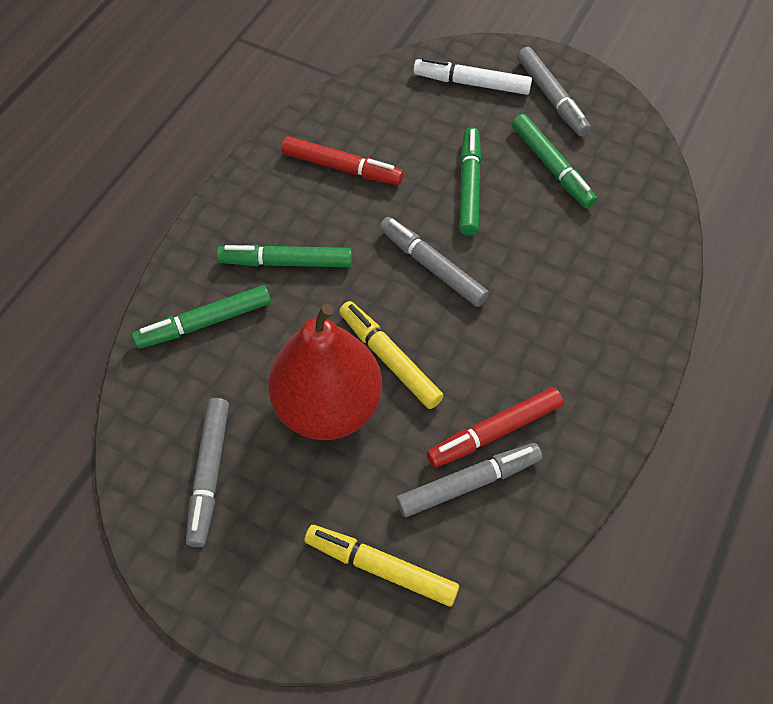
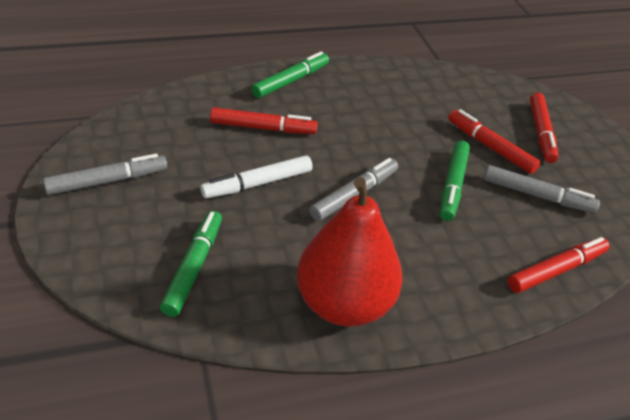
green marker: [132,285,271,349] [217,244,352,267] [459,127,481,236] [512,114,597,209] = 4 -> [160,211,222,317] [251,51,329,98] [440,140,470,221] = 3
grey marker: [186,398,229,547] [380,217,489,307] [396,443,542,517] [517,47,591,136] = 4 -> [43,153,167,195] [309,158,398,221] [484,165,600,213] = 3
red marker: [282,136,403,185] [427,387,563,468] = 2 -> [210,107,318,134] [448,109,540,174] [508,237,610,293] [530,92,559,163] = 4
yellow marker: [304,525,459,606] [339,301,444,409] = 2 -> none = 0

